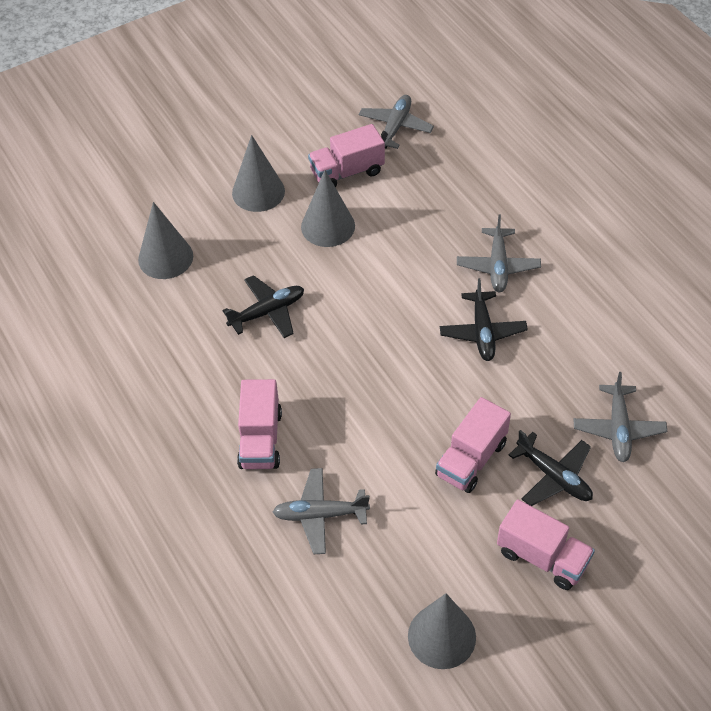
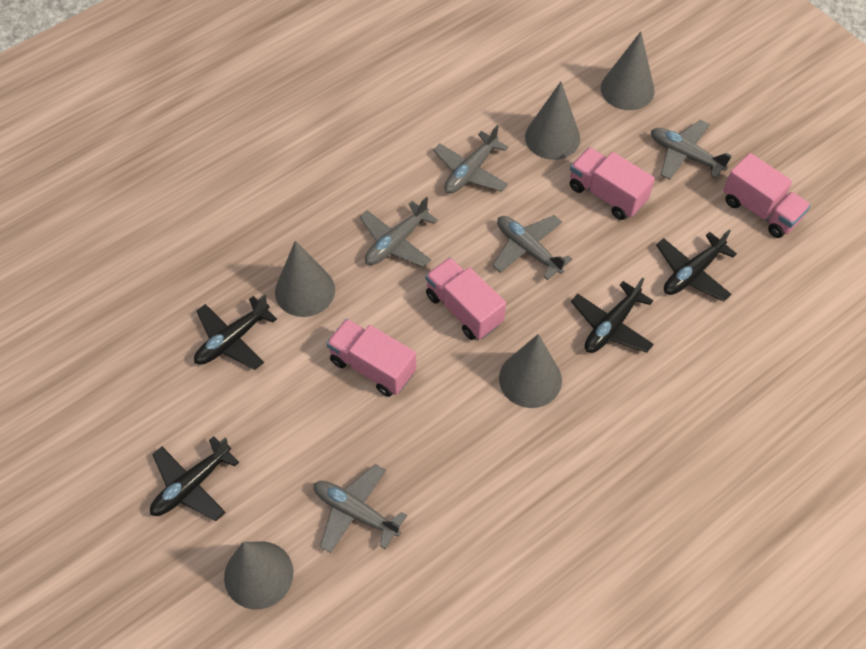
black plane: [222,275,304,338] [440,278,528,361] [509,430,593,506] = 3 -> [150,436,239,521] [194,294,277,370] [571,278,654,353] [656,230,737,301] = 4
grey cone: [138,202,193,279] [232,135,285,212] [301,170,355,247] [408,594,476,669] = 4 -> [224,541,294,609] [275,241,335,317] [499,334,562,408] [525,82,580,160] [601,32,654,110] = 5
grey plane: [273,468,370,554] [359,95,434,149] [457,214,541,292] [573,372,667,462] = 4 -> [314,464,407,553] [360,197,438,267] [433,125,509,194] [492,215,572,280] [651,120,732,180] = 5

